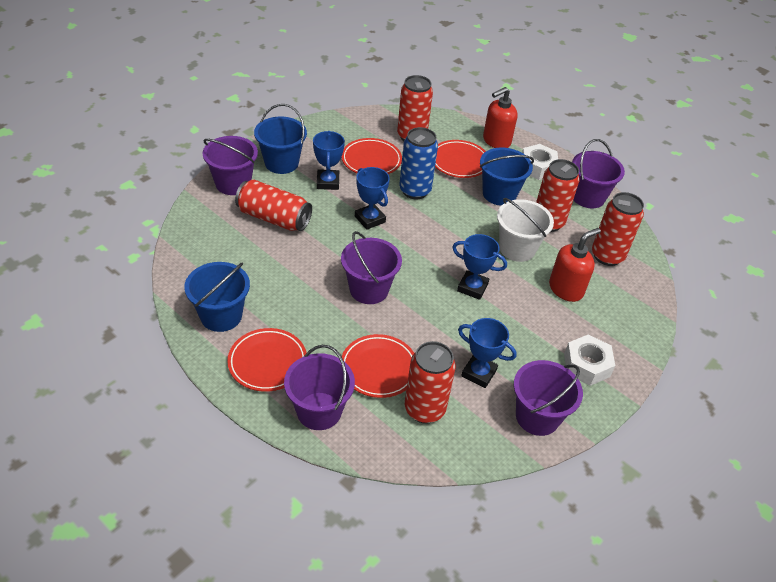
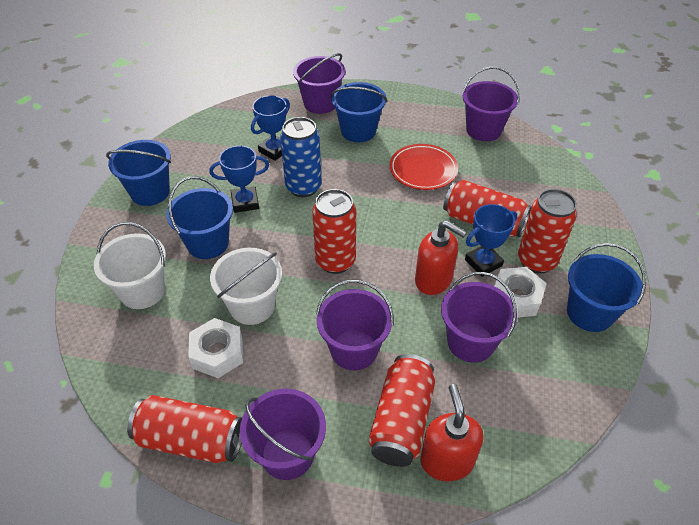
blue bucket: [184,262,250,332] [254,104,307,174] [480,148,534,206] = 3 -> [106,140,171,206] [166,176,233,259] [331,82,387,142] [567,243,646,332] = 4
blue trophy: [313,131,345,190] [355,167,390,230] [452,234,507,300] [458,318,517,388] = 4 -> [209,146,269,213] [251,95,290,161] [465,204,517,277] = 3
red plate: [227,328,306,392] [341,138,402,174] [342,334,414,398] [435,140,486,178] = 4 -> [390,144,458,190] = 1
white bucket: [497,198,554,262] = 1 -> [94,222,166,309] [210,248,282,325] = 2

